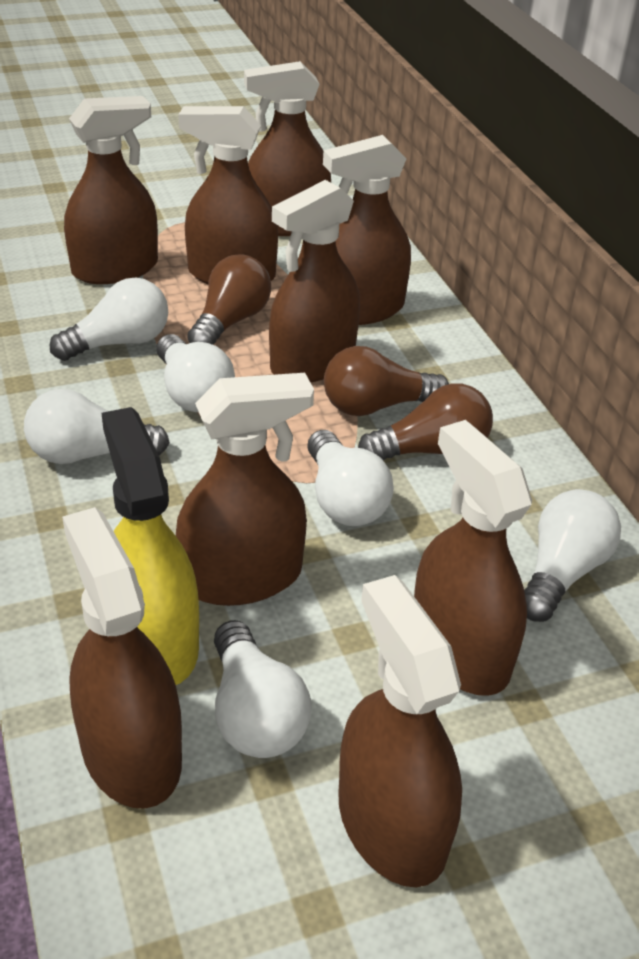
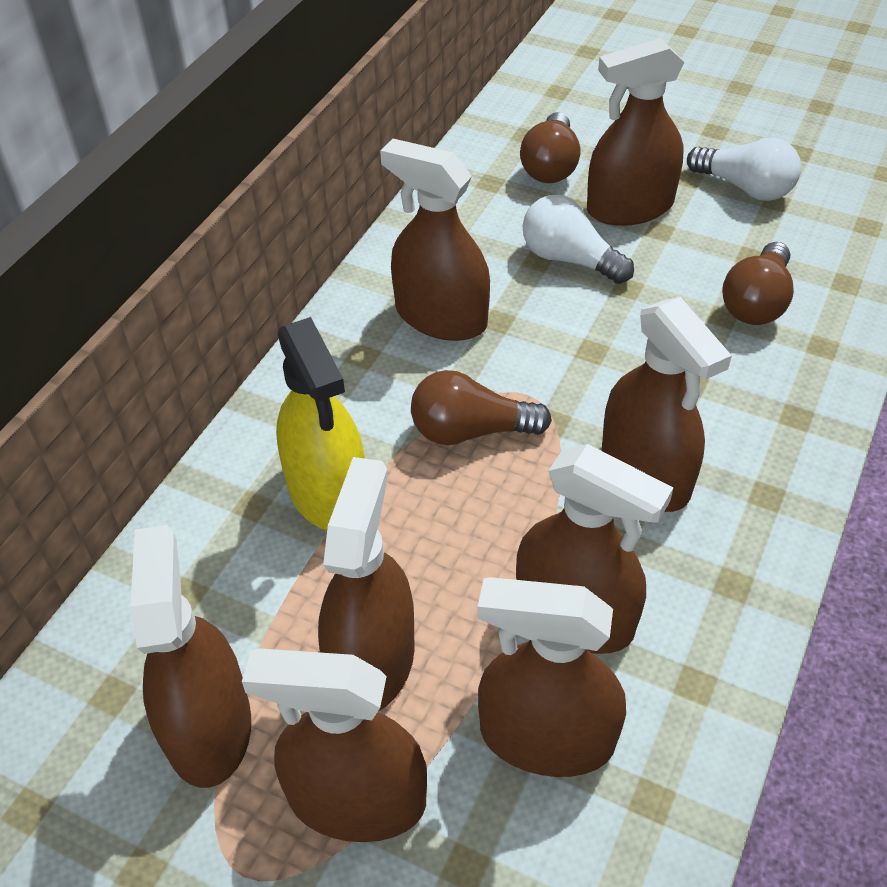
brown spray bottle: [62,507,182,809] [64,96,158,284] [176,373,314,606] [178,106,278,284] [244,61,331,236] [269,180,360,383] [323,135,411,325] [338,575,462,887] [414,420,532,696] = 9 -> [130,525,251,788] [242,648,427,842] [318,457,415,711] [380,139,490,341] [478,577,626,777] [516,444,673,654] [587,38,684,226] [602,297,732,512] = 8
white light bulb: [24,389,170,464] [50,278,168,361] [157,334,235,412] [214,620,311,758] [307,430,394,526] [524,489,621,622] = 6 -> [523,195,634,284] [687,137,801,201] = 2

